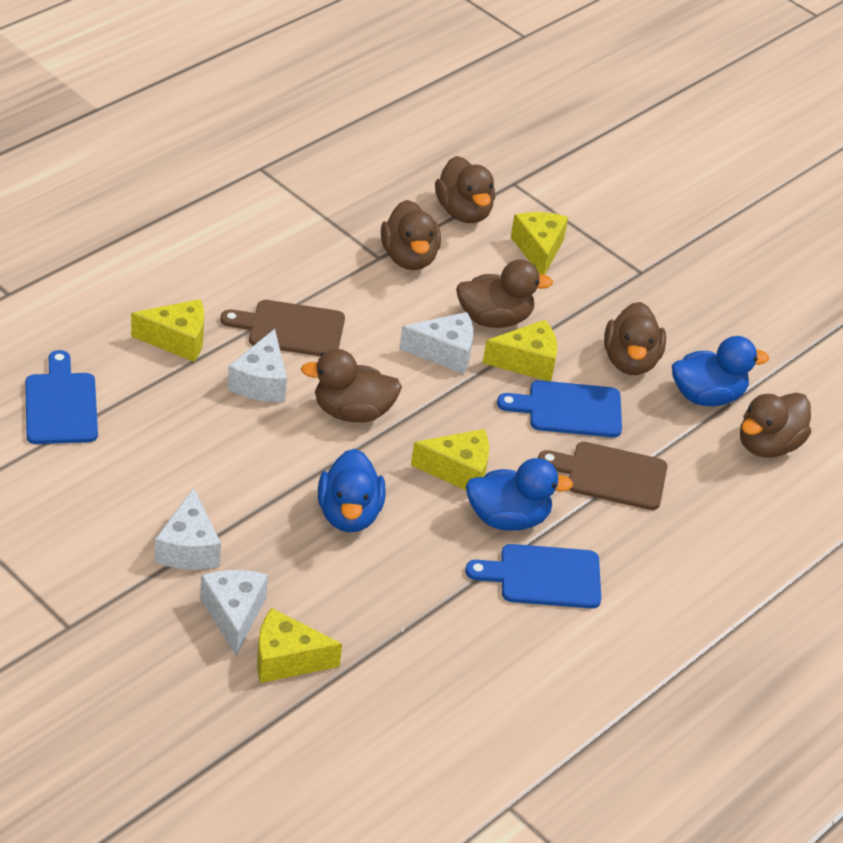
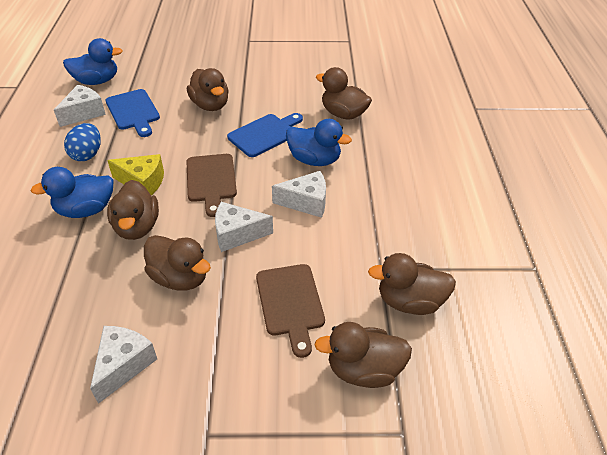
blue cutting board: [25,350,98,444] [465,544,601,608] [497,380,622,437] = 3 -> [105,89,160,137] [227,113,303,157] = 2
blue egg: none = 0 -> [64,123,101,161] = 1
yellow cheese: [131,299,204,362] [257,608,342,683] [411,429,489,490] [483,320,557,381] [511,212,568,275] = 5 -> [107,154,164,196] = 1

